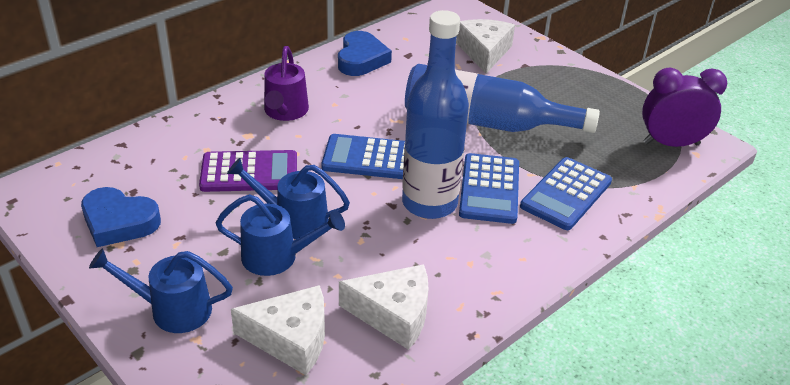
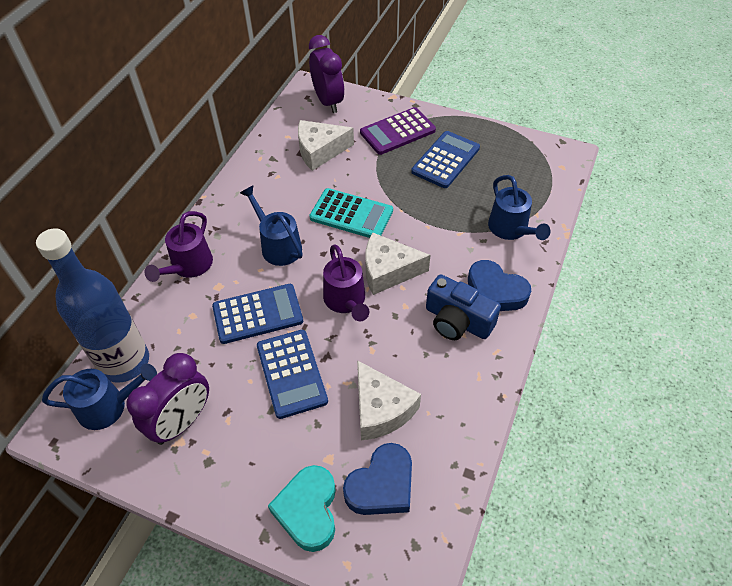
blue bottle: [402,10,469,219] [405,64,600,133] = 2 -> [36,228,149,383] = 1
blue camera: none = 0 -> [426,274,501,340] = 1
purple clock: [642,67,727,147] = 1 -> [126,353,209,445] [309,35,344,113] = 2
purple watering can: [264,46,309,121] = 1 -> [145,211,213,282] [323,244,369,321] = 2
turquoise calculator: none = 0 -> [309,188,393,238] = 1
turquoise heart: none = 0 -> [268,465,336,552] = 1

